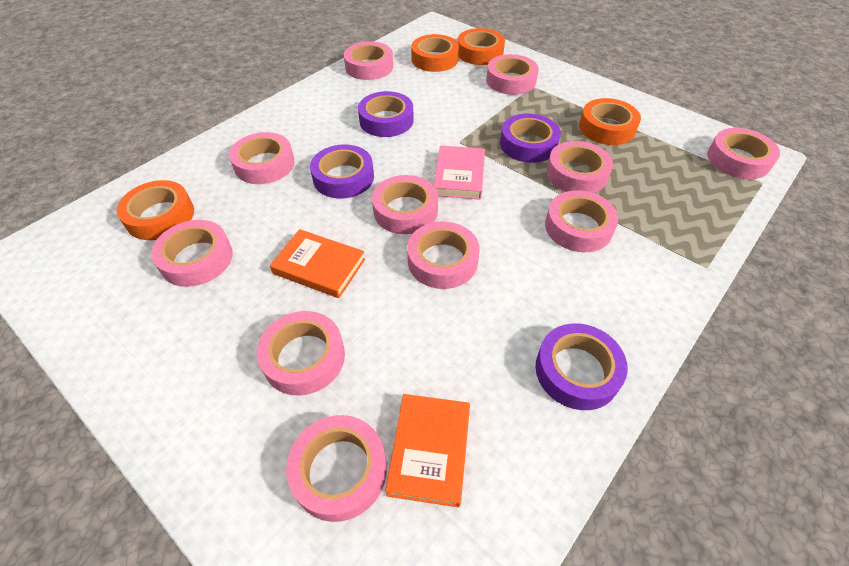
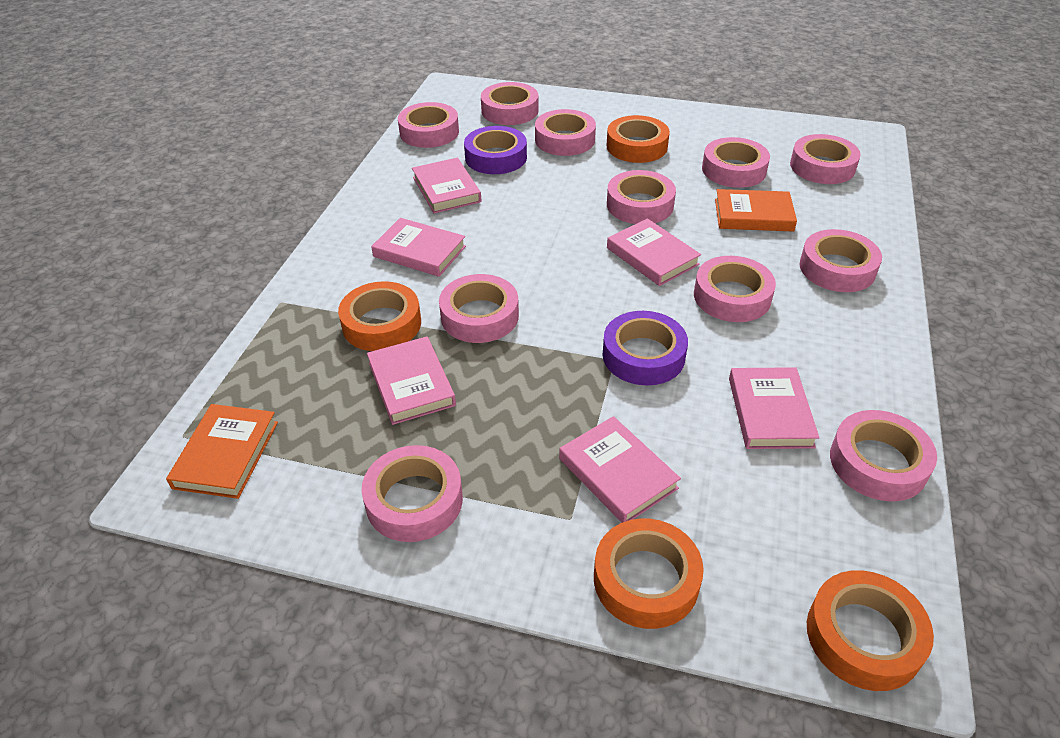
pink book: [434,145,485,200] = 1 -> [367,336,456,425] [371,218,466,277] [412,158,481,213] [559,416,681,523] [607,218,701,286] [729,367,819,449] = 6
purple tape: [310,145,374,199] [358,91,414,137] [500,114,561,163] [536,323,628,410] = 4 -> [464,126,527,174] [603,311,688,385] = 2

